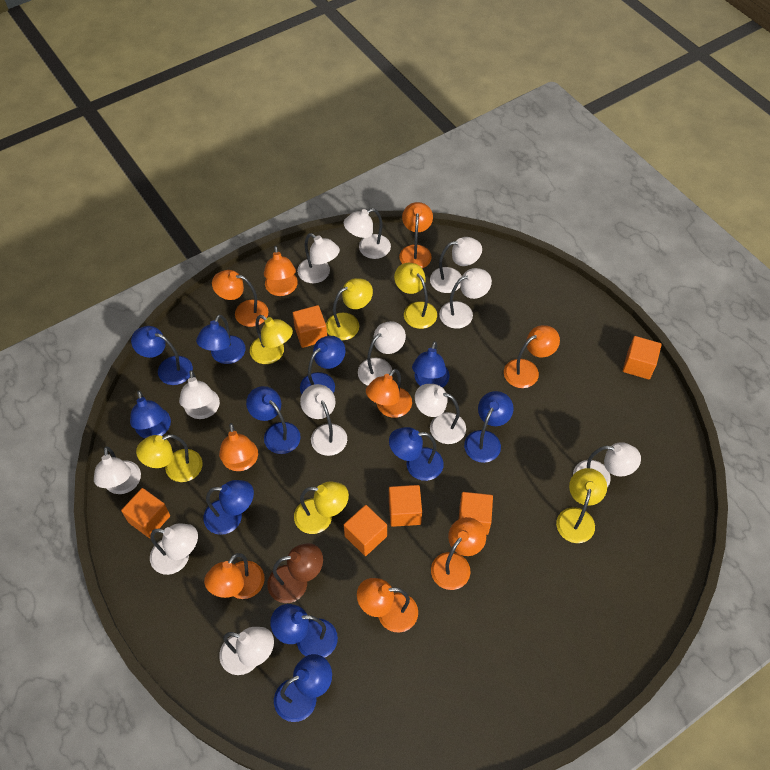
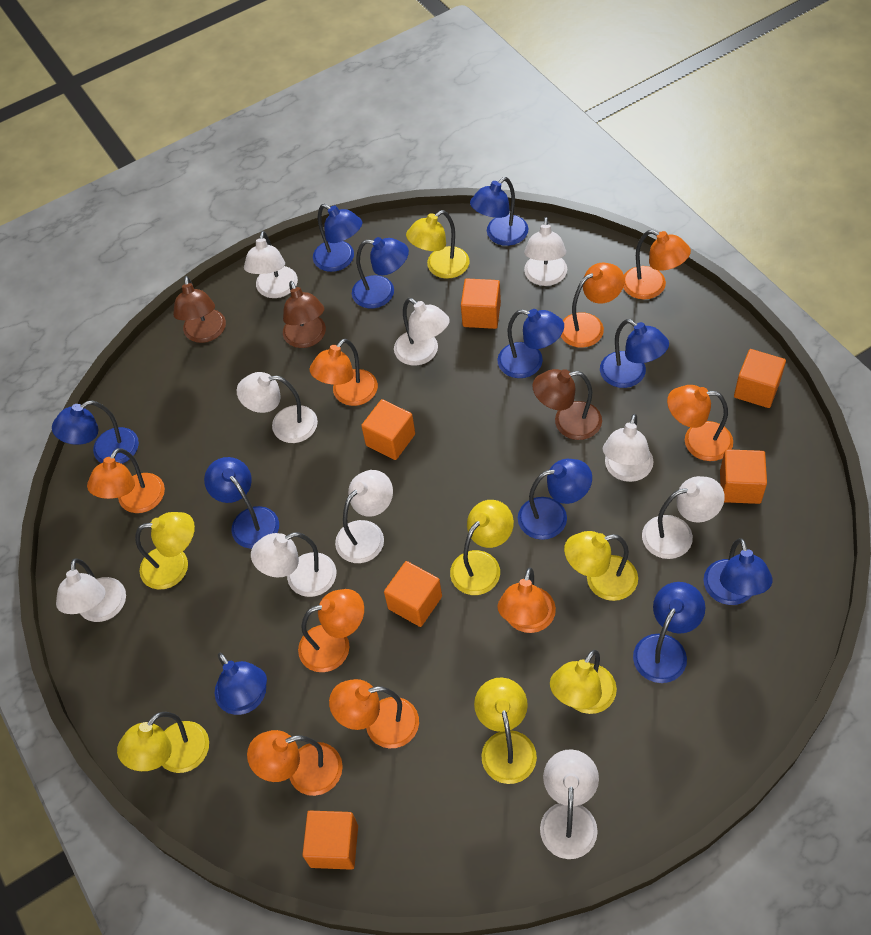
brown lamp: [267,543,323,603] = 1 -> [173,276,226,343] [283,281,326,348] [532,369,602,440] = 3
white lamp: [94,446,141,494] [150,523,198,575] [179,370,220,419] [219,627,274,675] [297,233,340,283] [300,384,347,456] [344,208,391,259] [358,321,406,386] [415,384,466,444] [430,237,482,293] [439,268,492,329] [573,442,641,488] = 12 -> [56,558,126,622] [237,372,318,443] [244,231,298,298] [251,532,336,597] [335,470,393,563] [394,298,450,366] [524,217,567,286] [540,749,599,859] [603,414,654,482] [642,476,725,559] = 10
yellow lamp: [136,434,203,482] [250,315,293,364] [294,482,349,534] [326,278,373,340] [394,263,437,329] [556,468,607,543] = 6 -> [117,712,209,773] [135,512,195,590] [406,210,470,279] [450,500,514,595] [474,677,537,784] [550,650,617,714] [564,531,638,601] = 7

